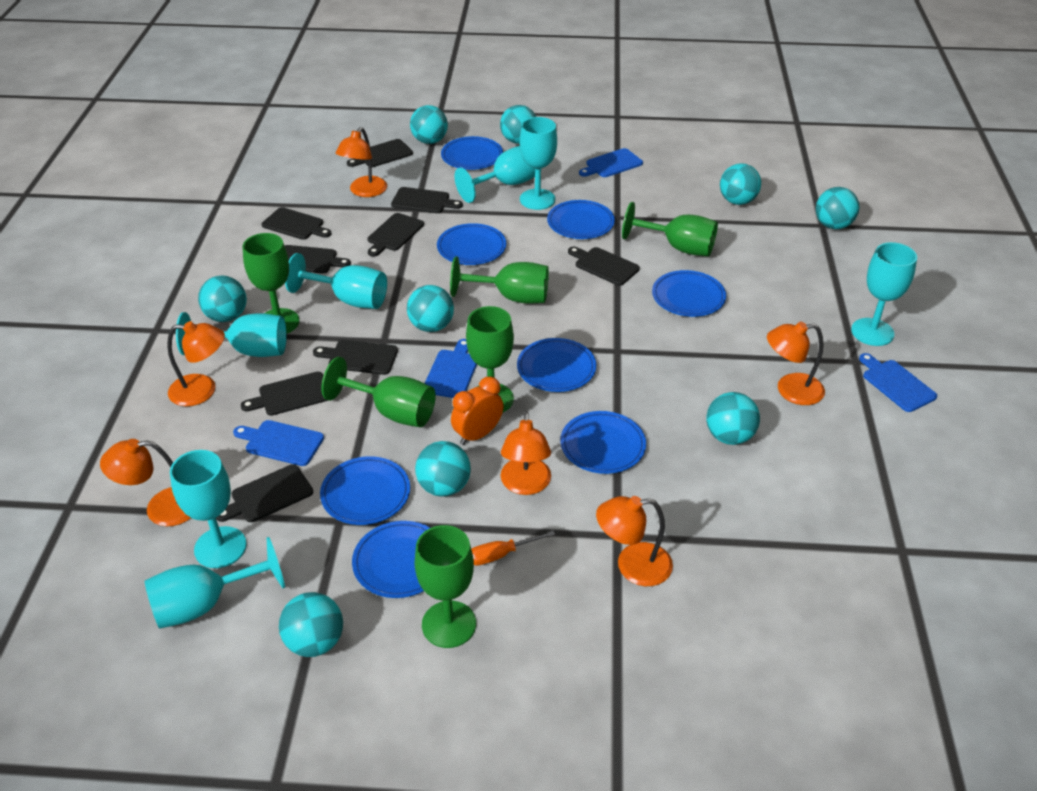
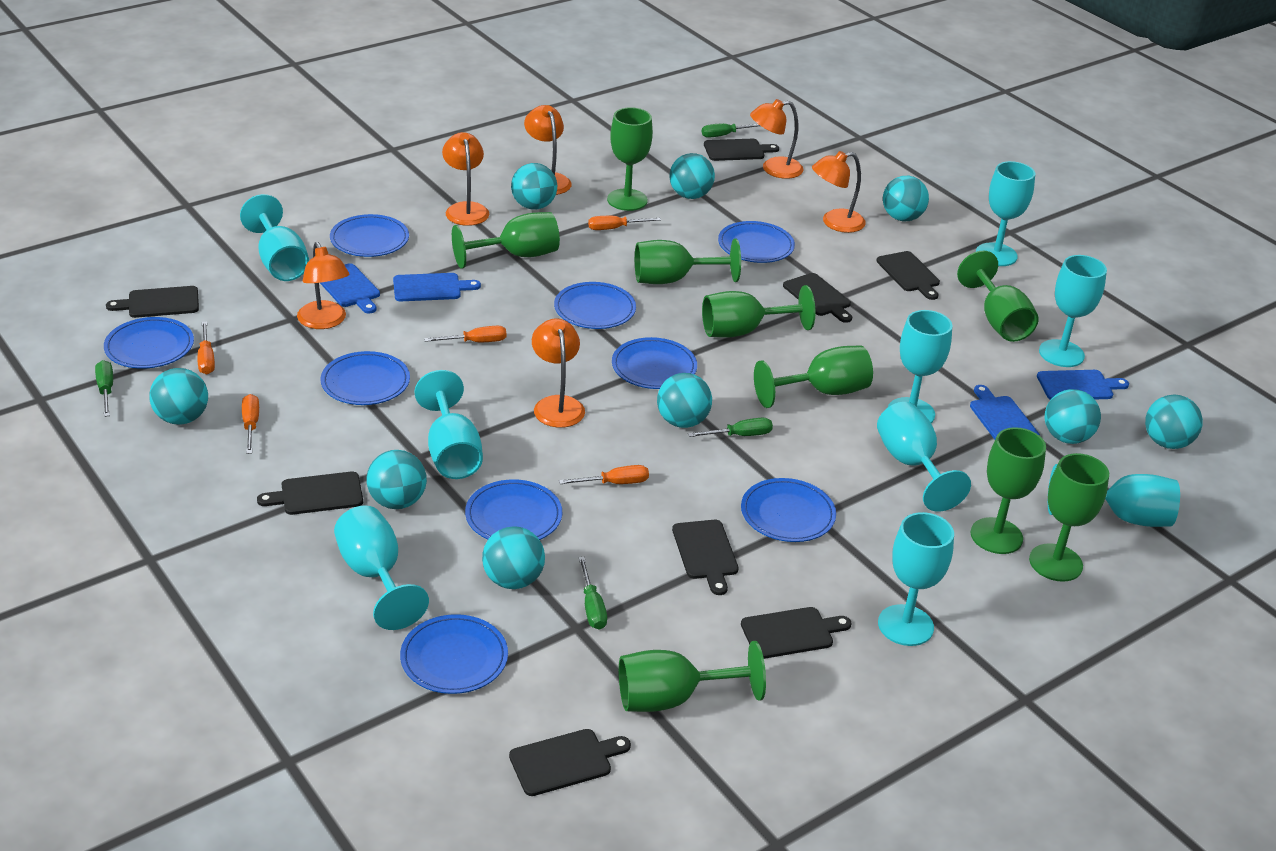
black cutting board: [216,464,313,522] [241,372,328,416] [262,207,331,240] [285,245,351,274] [313,340,398,375] [347,139,413,167] [368,213,424,257] [391,187,463,213] [568,247,640,286] = 9 -> [106,286,199,318] [257,472,363,515] [509,729,631,796] [672,520,739,595] [704,139,779,161] [741,607,852,659] [783,273,852,323] [876,251,940,300] = 8
blue plate: [320,456,410,525] [352,521,430,598] [437,223,506,265] [441,136,503,170] [517,338,596,392] [547,200,615,239] [560,411,646,474] [652,270,726,317] = 8 -> [104,317,194,369] [321,351,410,405] [330,214,409,257] [400,614,508,694] [465,480,562,540] [554,282,636,329] [612,337,697,389] [718,221,795,263] [741,478,836,542] = 9
green goblet: [243,233,299,333] [321,357,436,427] [415,525,476,648] [450,256,549,303] [466,306,514,412] [622,202,718,256] = 6 -> [452,212,560,269] [607,107,653,211] [619,641,766,712] [635,238,741,284] [702,285,815,338] [754,345,873,408] [957,251,1039,342] [970,427,1046,554] [1029,453,1109,582] = 9
green screwdriver: none = 0 -> [95,360,113,417] [579,557,607,630] [688,418,773,437] [702,123,760,138] = 4
orange clock: [451,376,504,445] = 1 -> none = 0
orange screwdriver: [471,531,555,566] = 1 -> [198,322,215,374] [242,394,259,454] [424,326,507,342] [559,465,649,484] [588,216,661,230] = 5
turquoise goblet: [145,537,285,629] [170,450,247,568] [176,312,287,357] [285,253,387,309] [455,146,542,203] [520,117,557,210] [851,242,917,346] = 7 -> [240,194,309,281] [334,505,429,630] [415,370,483,479] [877,402,971,512] [878,512,954,646] [888,310,952,423] [976,161,1035,266] [1039,255,1107,367] [1048,464,1180,527] = 9

